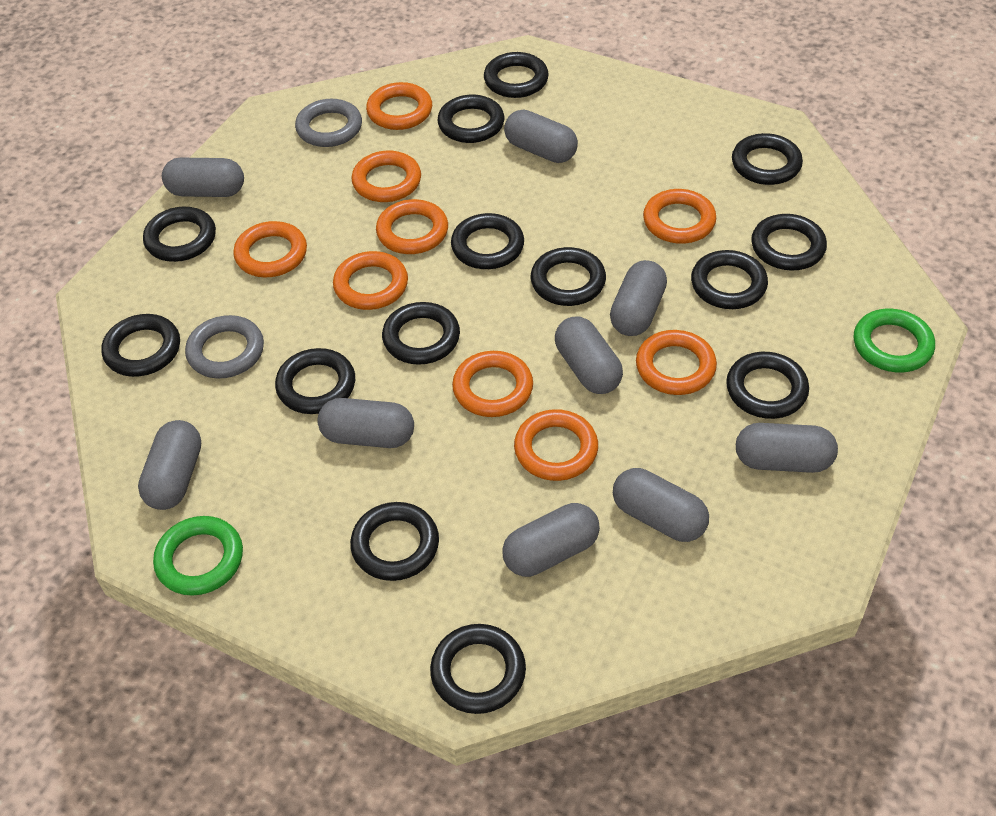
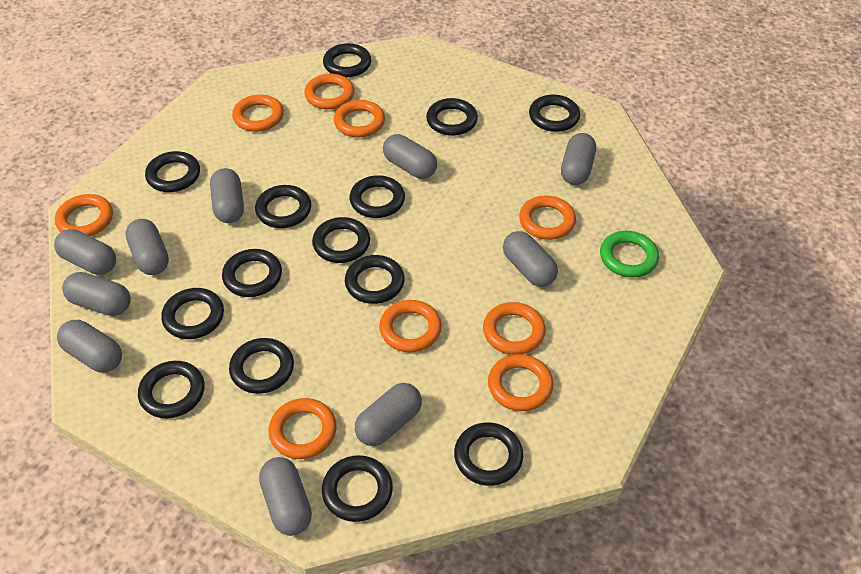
green ring: [153,516,243,596] [854,309,935,373] = 2 -> [600,231,659,278] = 1
grey capsule: [138,420,201,510] [162,158,244,197] [317,398,414,448] [502,503,600,577] [504,109,578,163] [555,317,623,394] [610,260,667,336] [613,468,709,542] [736,423,838,473] = 9 -> [54,229,116,275] [57,320,122,373] [62,272,131,316] [125,219,169,275] [210,168,244,223] [259,457,312,536] [355,383,422,446] [383,134,437,179] [503,231,558,287] [561,133,596,185] = 10
grey ring: [185,315,264,379] [295,99,362,147] = 2 -> none = 0

